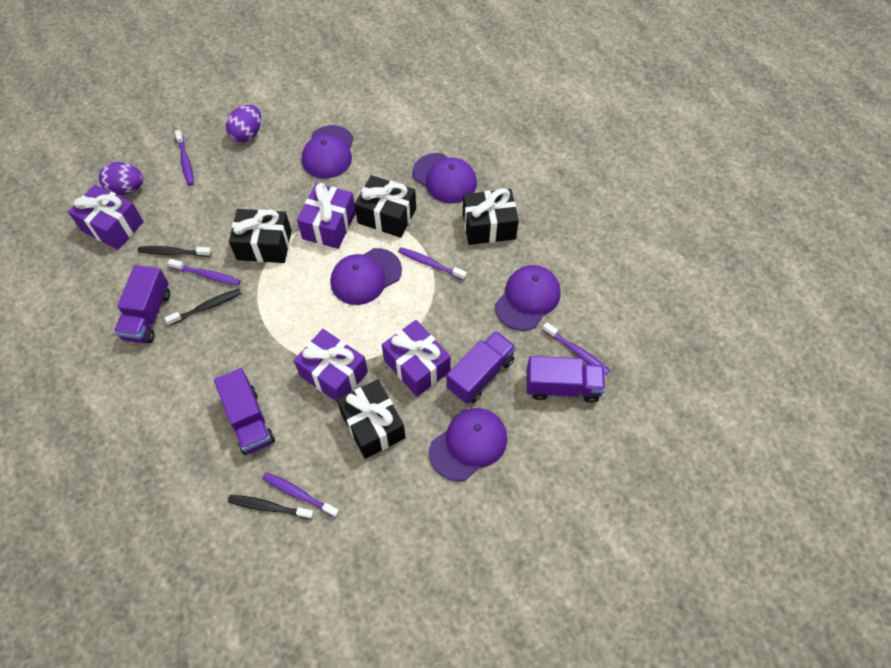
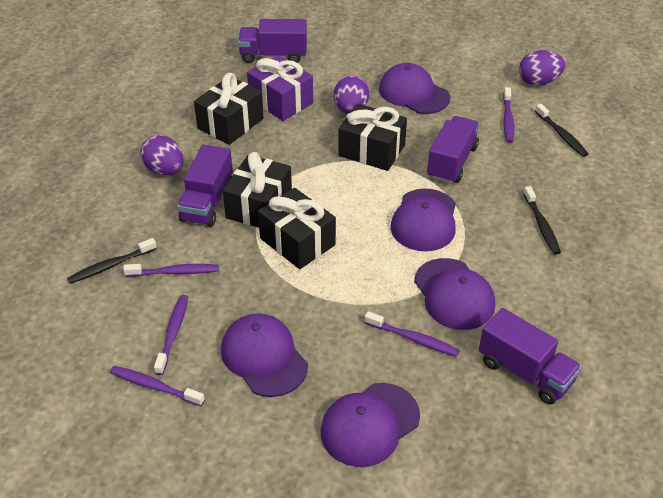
purple egg: [99,162,143,195] [226,105,261,142] = 2 -> [140,135,184,175] [334,75,369,114] [519,50,565,86] = 3
purple gift: [68,184,144,250] [294,329,368,402] [297,183,356,249] [382,320,451,397] = 4 -> [247,55,313,121] = 1

